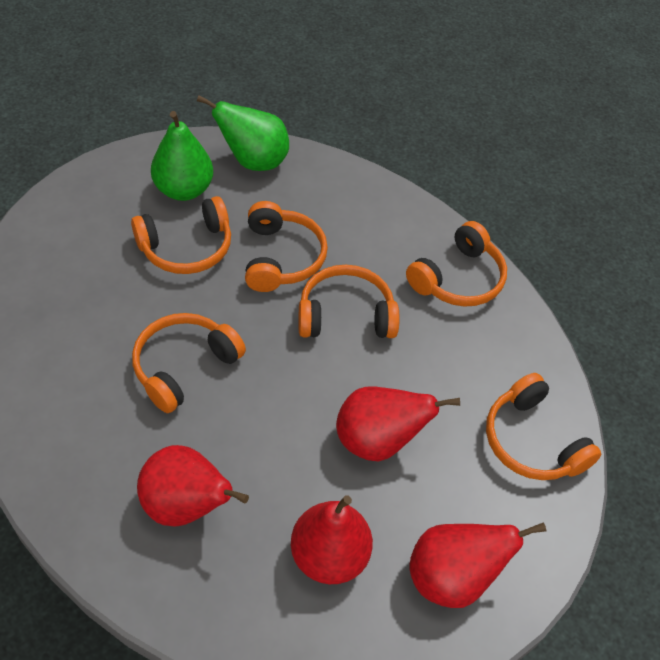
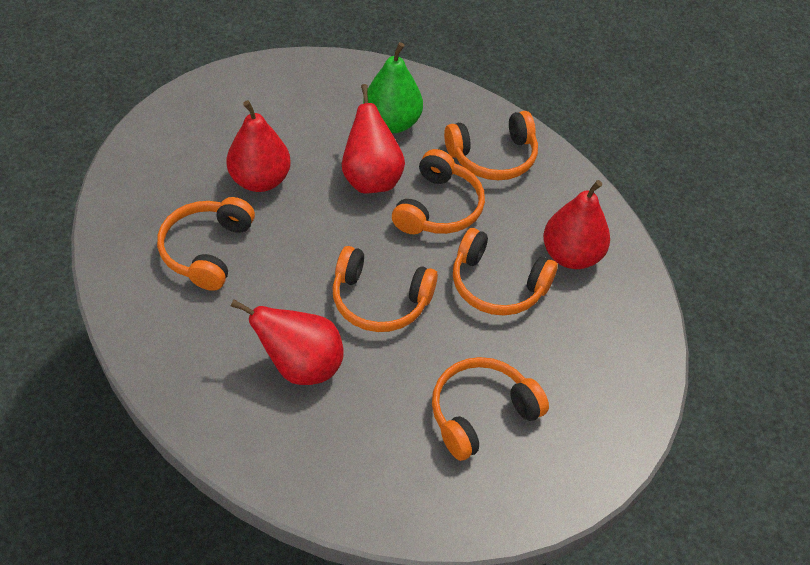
green pear: [151,111,213,201] [197,95,289,171] = 2 -> [363,42,423,133] = 1

